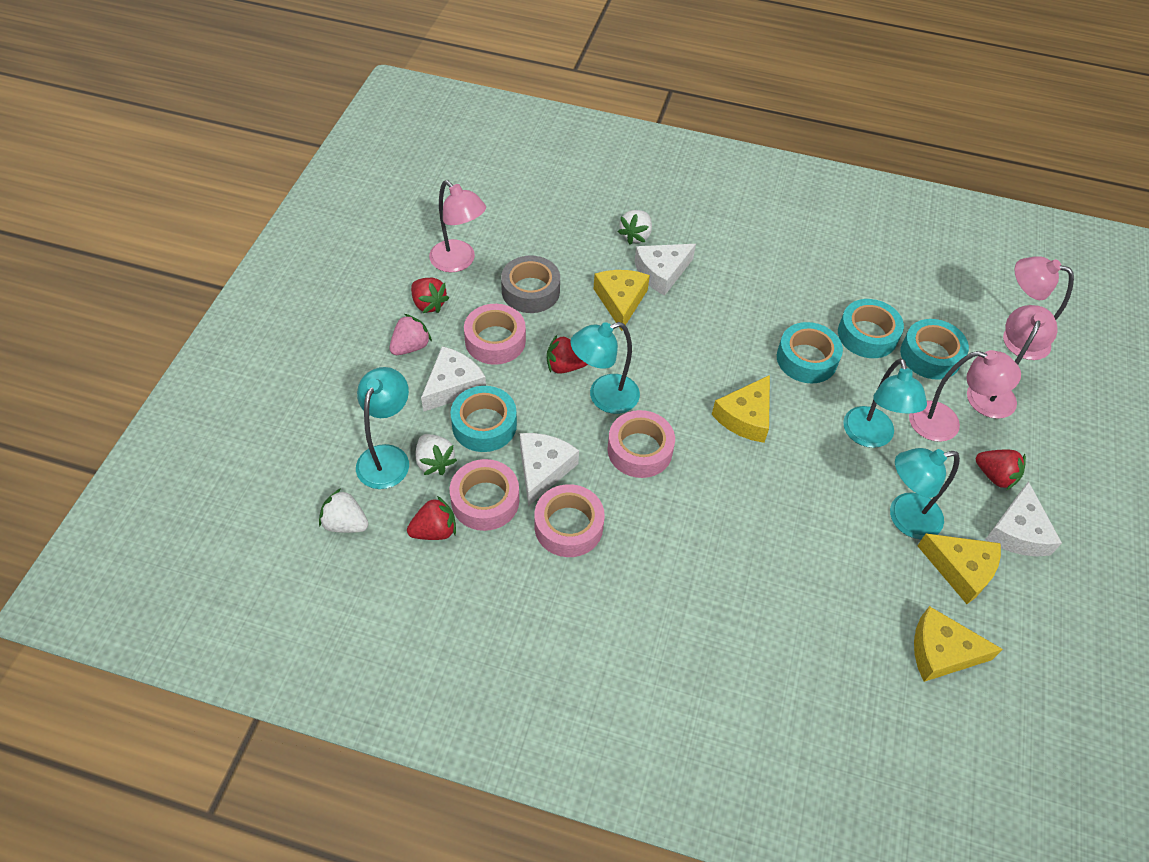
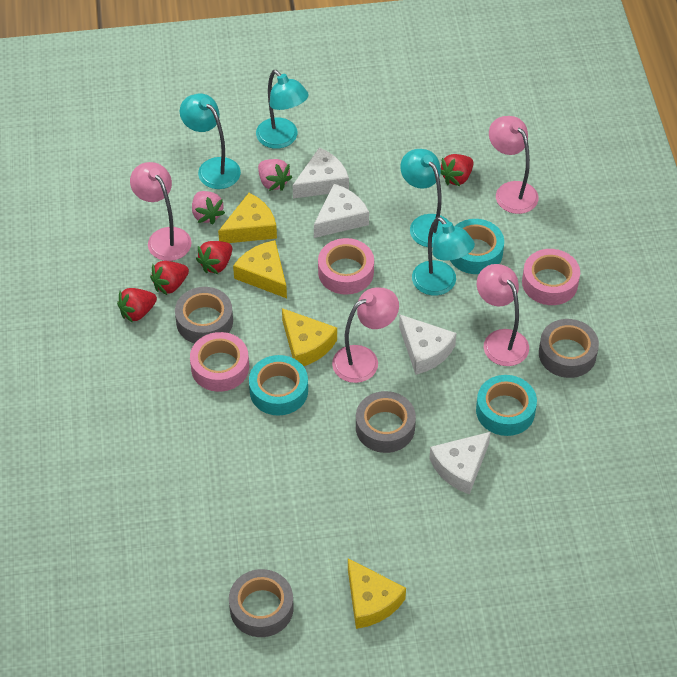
grey tape: [501,256,560,313] = 1 -> [175,287,233,343] [229,569,293,637] [356,391,416,453] [539,319,599,378] = 4
pink strawberry: [390,314,432,355] = 1 -> [192,191,225,225] [258,159,292,191] = 2
pink tape: [450,459,519,531] [464,304,526,365] [534,484,605,557] [607,410,675,478] = 4 -> [190,332,249,392] [318,238,374,295] [522,249,580,305] = 3
turquoise tape: [450,386,517,452] [777,322,843,383] [838,299,904,358] [900,319,969,380] = 4 -> [249,355,308,415] [450,219,504,274] [476,375,537,436] = 3
white strawberry: [319,488,369,533] [416,434,457,475] [618,210,652,244] = 3 -> none = 0

